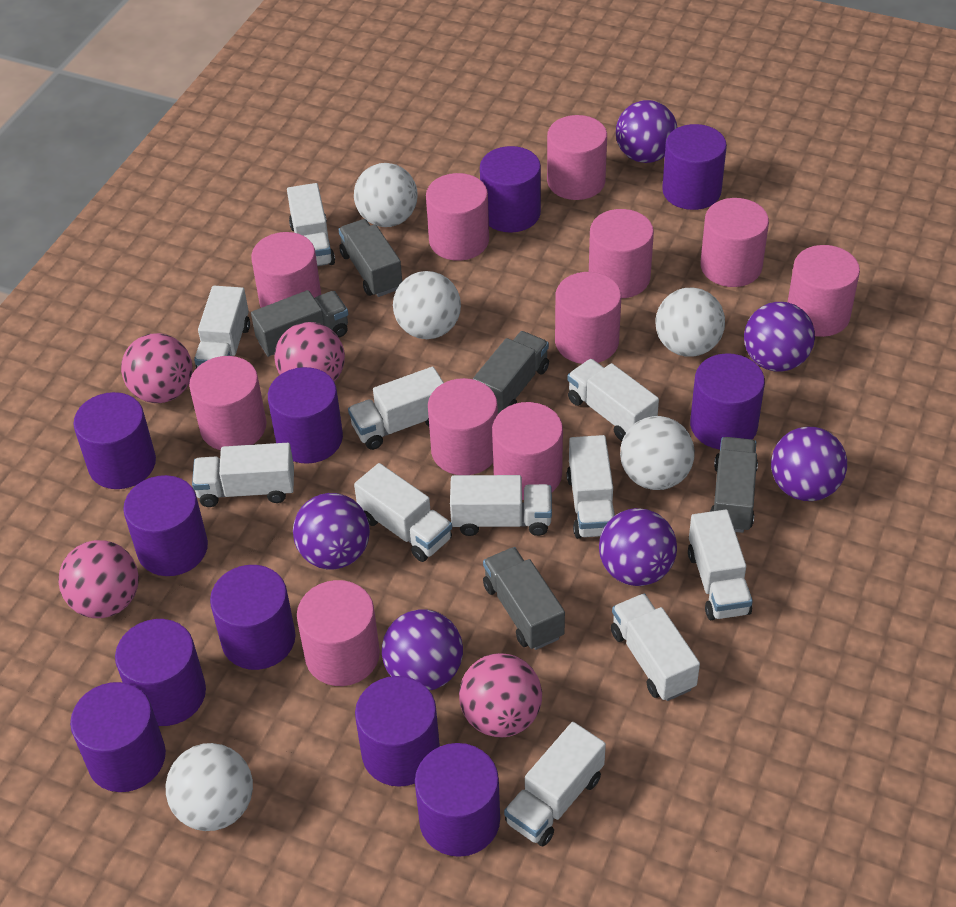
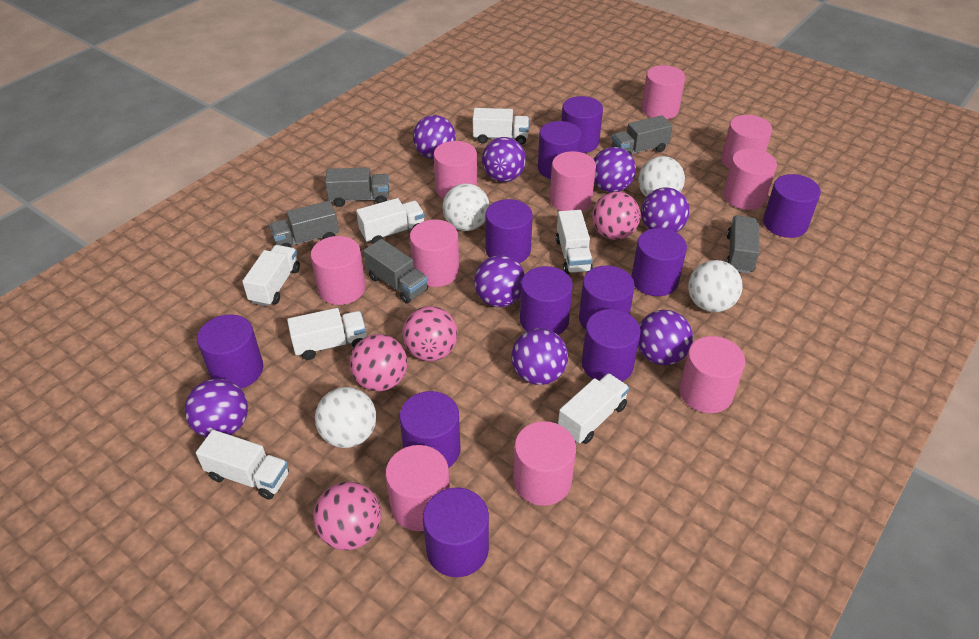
pink cylinder: [189,356,267,450] [251,232,321,308] [297,580,380,686] [426,173,489,261] [428,378,498,475] [492,402,563,500] [547,115,607,200] [555,272,621,364] [589,209,654,298] [701,198,769,287] [788,245,860,337] = 11 -> [311,236,366,305] [385,445,450,531] [410,219,459,287] [433,141,477,199] [513,421,576,506] [550,151,596,211] [642,65,685,119] [679,336,745,413] [721,115,772,169] [723,148,777,210] = 10
purple ball: [293,493,370,569] [382,610,463,691] [599,508,677,586] [616,100,678,163] [744,302,815,372] [771,427,847,501] = 6 -> [185,379,248,438] [413,115,456,159] [474,255,525,307] [482,137,526,182] [511,328,568,385] [594,147,636,193] [638,310,693,365] [641,187,689,232] = 8
white ball: [166,743,253,831] [354,163,418,227] [393,271,461,339] [620,416,695,490] [655,288,725,357] = 5 -> [315,387,376,448] [443,183,490,231] [638,156,685,197] [688,260,743,312] = 4
white truck: [192,443,294,507] [194,286,250,368] [287,183,335,266] [348,367,444,450] [354,463,452,562] [450,475,552,536] [504,722,606,846] [567,359,659,441] [567,435,615,539] [611,594,700,701] [688,509,753,620] = 11 -> [196,430,289,500] [242,245,300,306] [287,308,367,360] [356,198,425,244] [473,108,529,145] [556,210,593,274] [558,373,629,444] = 7

